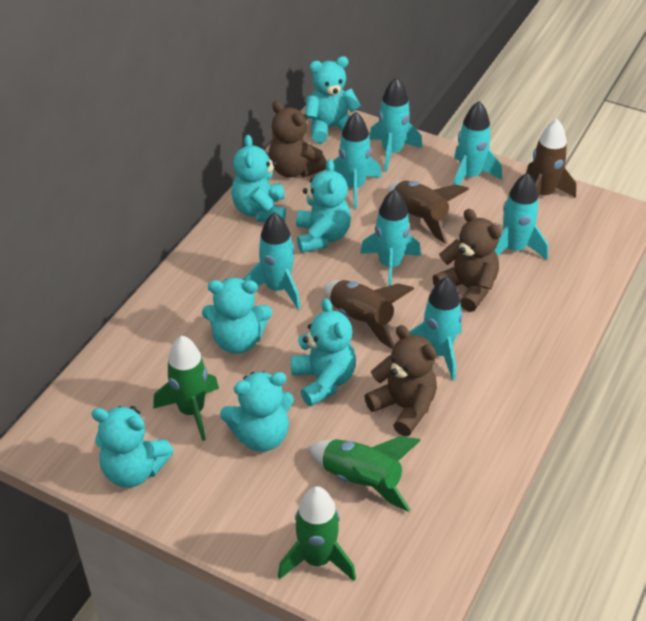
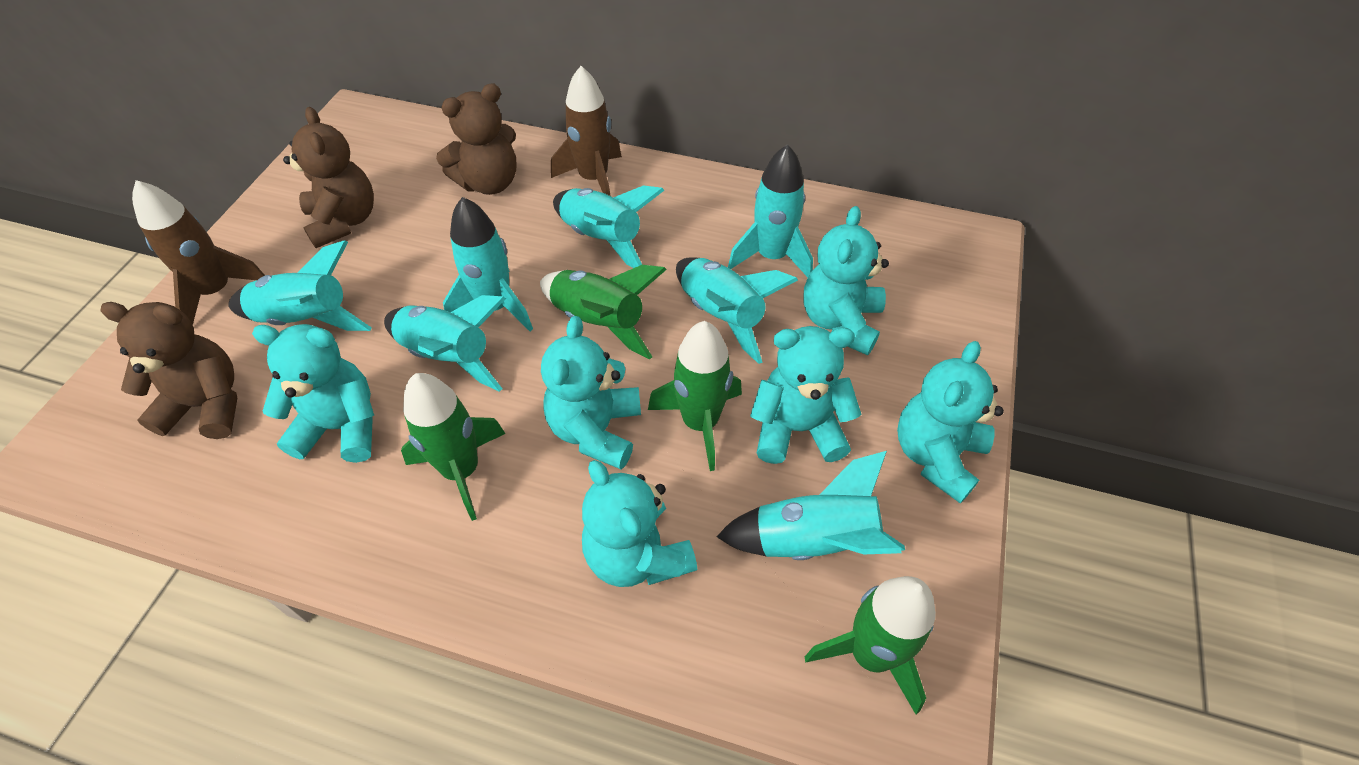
brown rocket: [324,280,414,349] [388,181,469,244] [526,119,576,198] = 3 -> [132,180,265,325] [551,66,622,196] = 2
green rocket: [153,335,219,441] [278,486,356,581] [308,436,421,512] = 3 -> [401,373,505,521] [540,265,667,359] [648,321,742,471] [805,576,936,714] = 4
turquoise teddy bear: [92,406,174,488] [202,278,272,354] [220,371,294,451] [231,135,286,222] [291,298,356,406] [296,159,351,253] [305,56,361,143] = 7 -> [252,324,374,463] [541,316,641,470] [582,460,697,587] [750,326,861,464] [803,206,889,355] [897,341,1004,503] = 6

